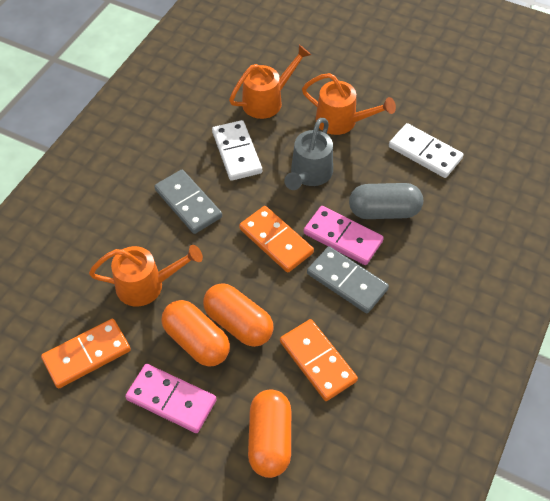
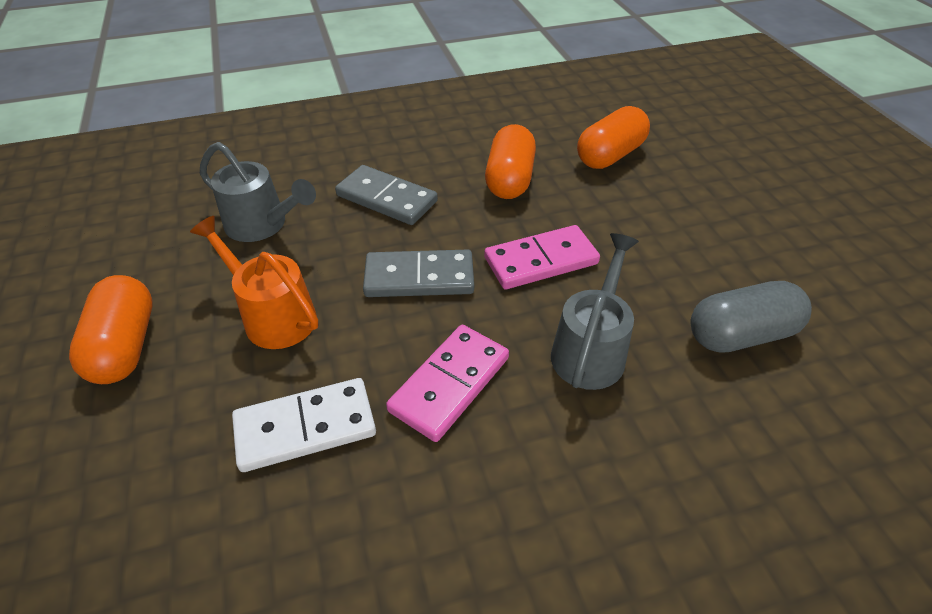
grey watering can: [284,118,333,190] = 1 -> [200,142,316,242] [551,233,639,390] = 2
orange domino: [41,319,131,389] [239,206,314,273] [280,319,358,401] = 3 -> none = 0
orange watering can: [89,245,203,307] [229,45,311,119] [302,73,396,135] = 3 -> [190,216,318,349] = 1
white domino: [212,120,262,181] [389,123,463,178] = 2 -> [232,378,376,472] = 1

